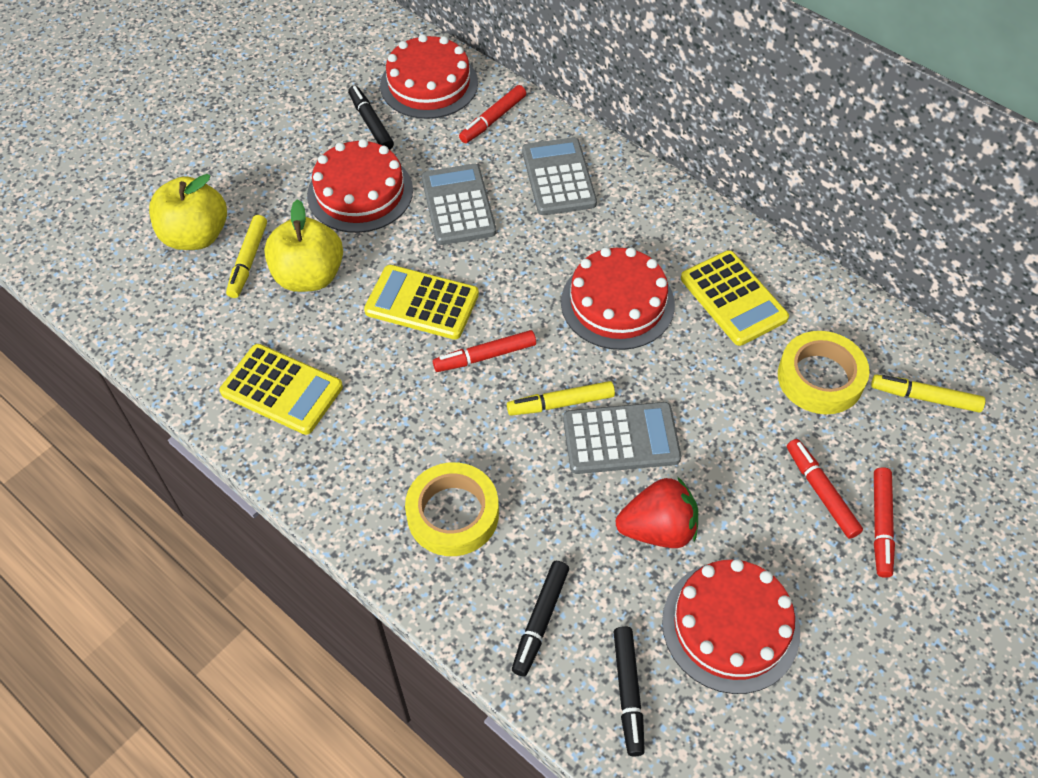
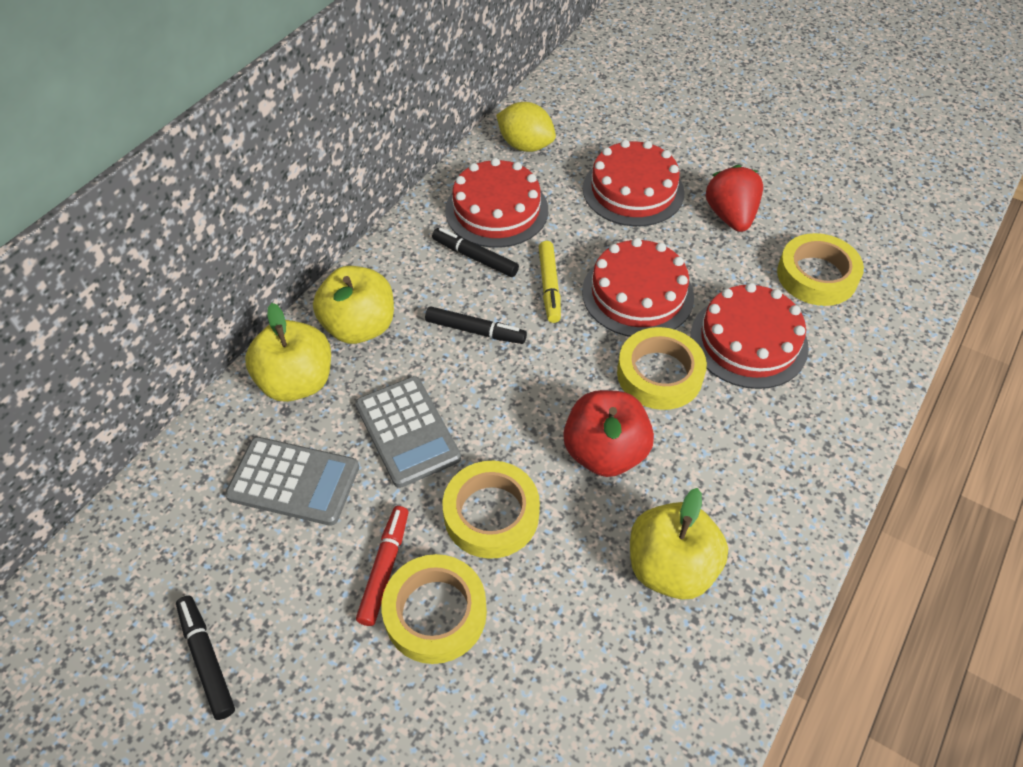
grey calculator: [421,164,496,245] [522,137,597,215] [563,402,681,474] = 3 -> [225,437,359,526] [355,376,461,488] = 2
red apple: none = 0 -> [563,390,654,477] = 1
red marker: [433,330,536,372] [459,85,526,143] [787,439,863,539] [874,467,895,578] = 4 -> [356,506,409,626] = 1
yellow apple: [149,174,227,250] [264,199,343,292] = 2 -> [245,303,331,402] [313,266,394,344] [630,488,728,600] = 3
yellow calculator: [220,344,343,435] [364,265,479,340] [681,250,789,346] = 3 -> none = 0
yellow lemon: none = 0 -> [496,102,556,152] = 1
yellow marker: [226,215,267,298] [507,381,615,416] [871,375,985,413] = 3 -> [539,241,561,323] = 1
yellow tape: [405,462,499,556] [778,331,869,414] = 2 -> [381,554,487,664] [443,461,540,559] [617,327,707,410] [777,233,864,306] = 4

